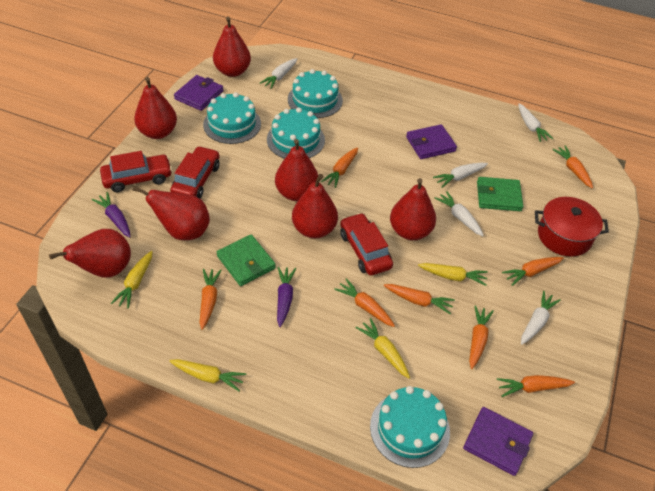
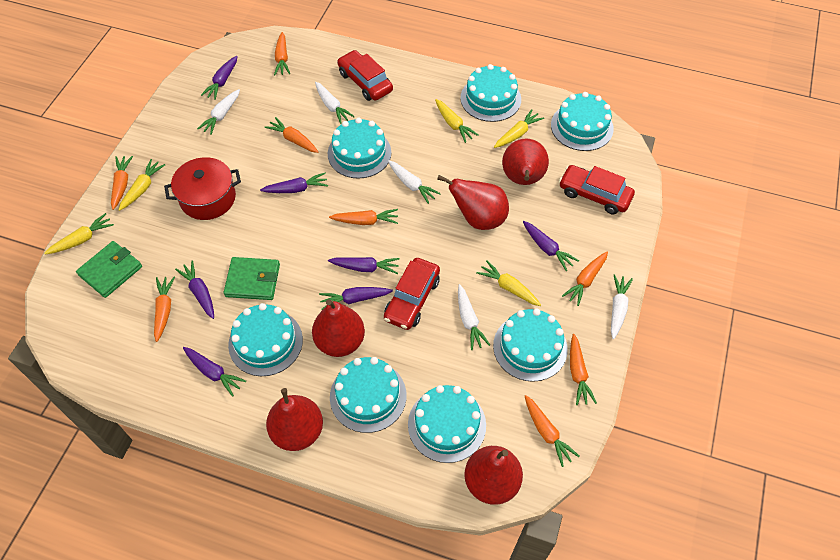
purple carrot: [92,192,131,238] [277,267,296,327] = 2 -> [175,261,214,319] [183,347,246,397] [201,56,238,100] [260,173,328,193] [319,287,393,310] [328,257,400,274] [523,221,579,271] = 7
purple wallet: [174,75,224,111] [406,124,457,159] [463,407,533,476] = 3 -> none = 0
red pear: [49,229,131,278] [133,186,210,240] [134,77,177,139] [213,16,251,77] [275,139,319,201] [292,174,338,238] [390,178,436,240] = 7 -> [266,388,323,451] [312,299,365,357] [437,175,509,230] [464,446,523,505] [502,138,549,185] = 5
turquoise cake: [203,92,261,144] [267,108,325,159] [288,69,343,118] [370,386,450,468] = 4 -> [228,303,303,376] [328,118,391,179] [330,357,406,433] [408,385,486,463] [460,64,521,122] [493,308,568,382] [551,92,614,151] = 7
yellow carrot: [111,251,153,309] [169,359,246,391] [356,318,410,378] [418,263,488,286] = 4 -> [44,213,114,254] [118,159,165,211] [435,99,479,143] [476,260,541,306] [494,109,544,148] = 5

